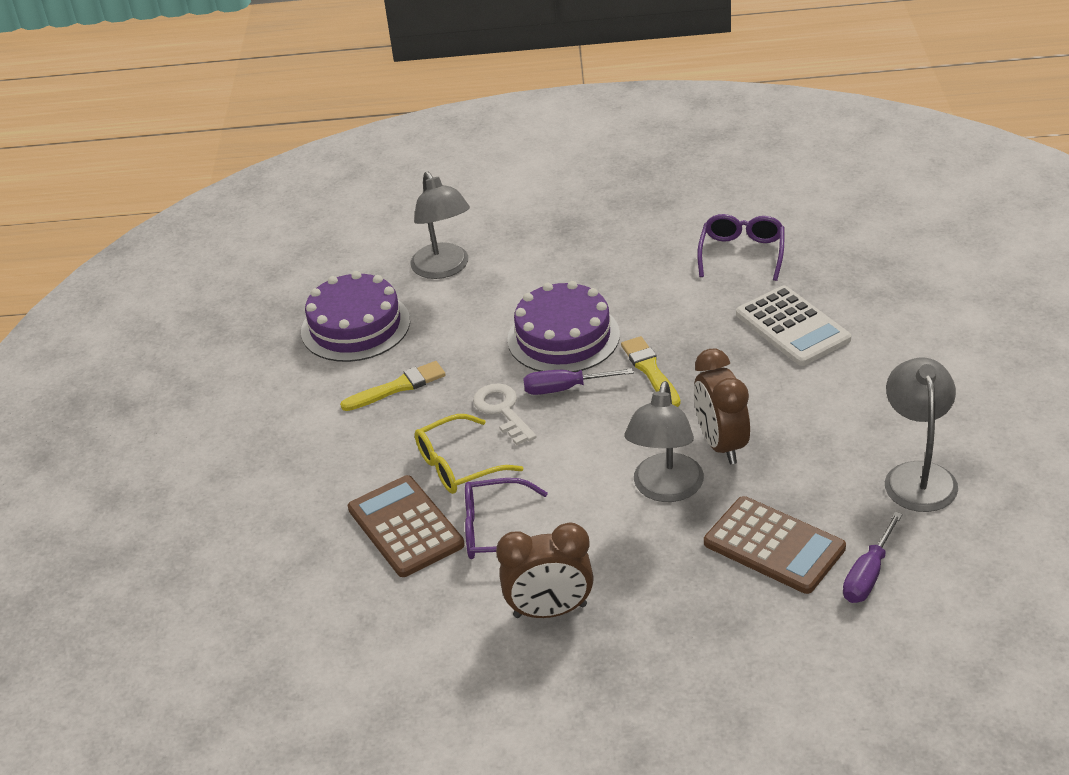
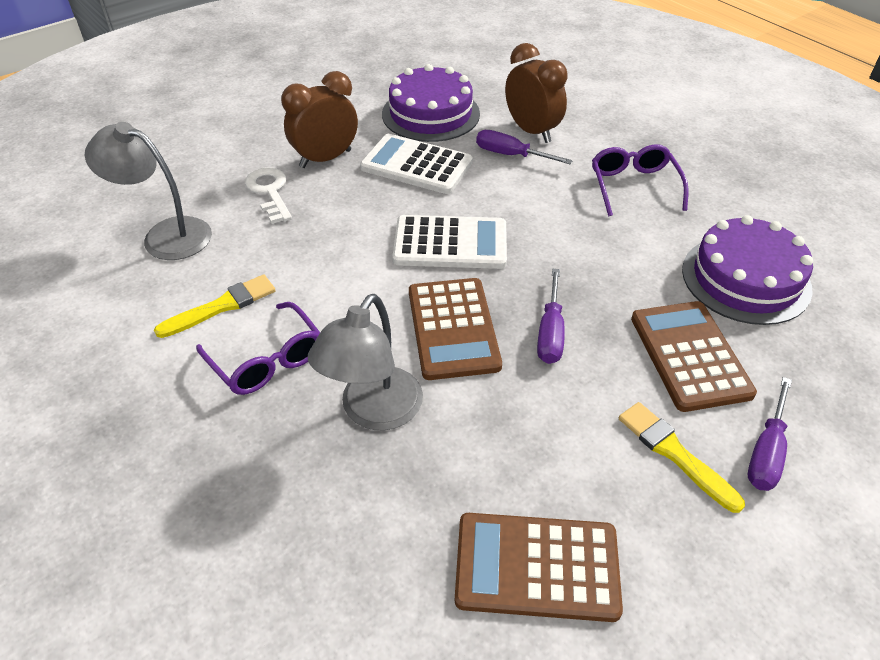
brown calculator: [348,475,465,577] [704,496,846,594] = 2 -> [409,278,502,380] [455,513,623,622] [631,301,757,412] = 3
grey lamp: [410,172,470,279] [624,381,704,502] [885,357,958,512] = 3 -> [85,122,212,260] [308,294,423,430] = 2
purple screwdriver: [523,368,634,395] [843,512,903,603] = 2 -> [476,130,573,164] [537,269,565,364] [748,377,792,491] = 3
white calculator: [736,286,851,366] = 1 -> [360,134,473,194] [393,215,507,269] = 2
yellow glasses: [415,414,523,494] = 1 -> none = 0

